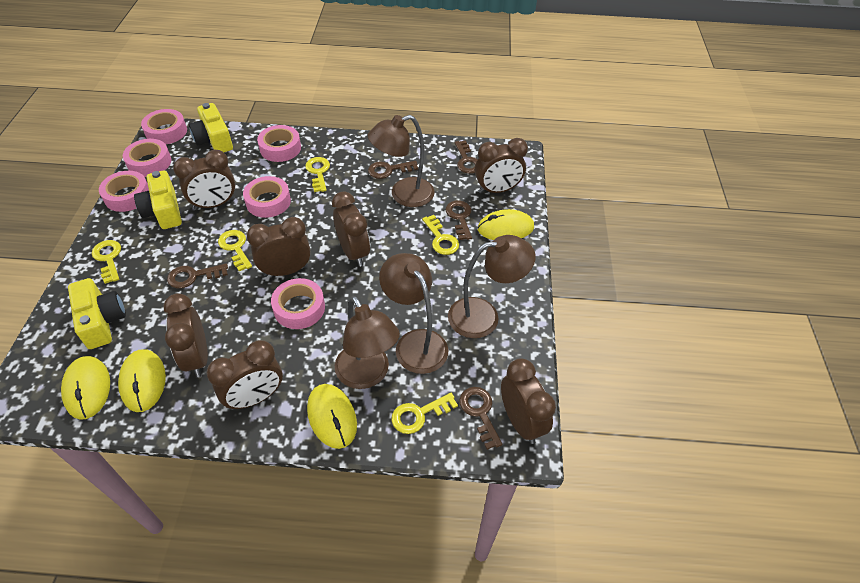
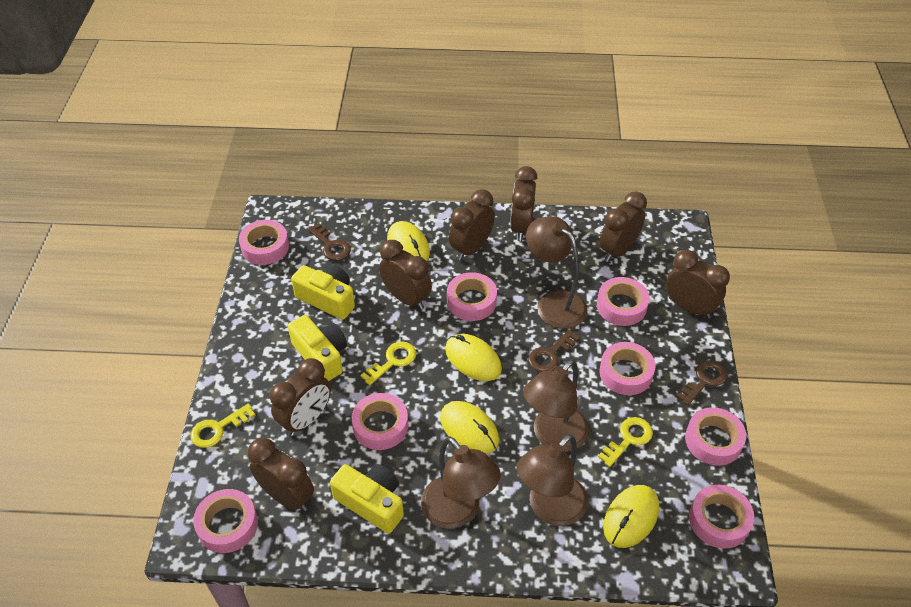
brown key: [167,263,228,288] [368,161,418,179] [446,200,472,240] [455,140,478,174] [459,387,503,450] = 5 -> [308,223,351,261] [528,329,580,372] [676,360,727,406] = 3
pink tape: [99,171,149,212] [123,139,171,177] [141,109,187,144] [243,176,291,218] [257,125,301,162] [271,278,325,329] = 6 -> [193,489,258,553] [239,220,289,265] [352,393,408,450] [447,272,497,321] [597,277,649,326] [599,342,656,395] [685,407,746,466] [689,485,754,549] = 8
yellow key: [92,240,121,284] [218,230,252,271] [305,157,330,192] [392,393,458,434] [422,215,459,255] = 5 -> [191,403,255,448] [360,341,416,385] [598,417,653,467] = 3

